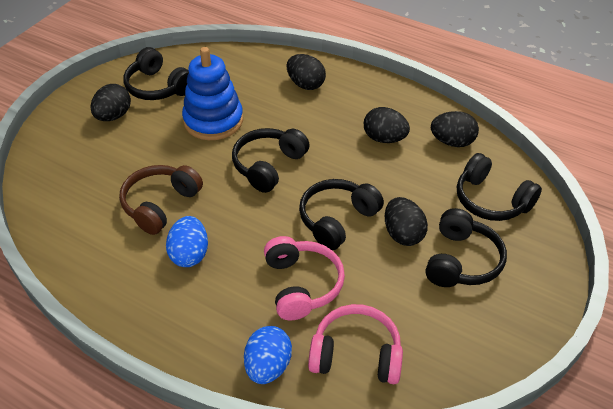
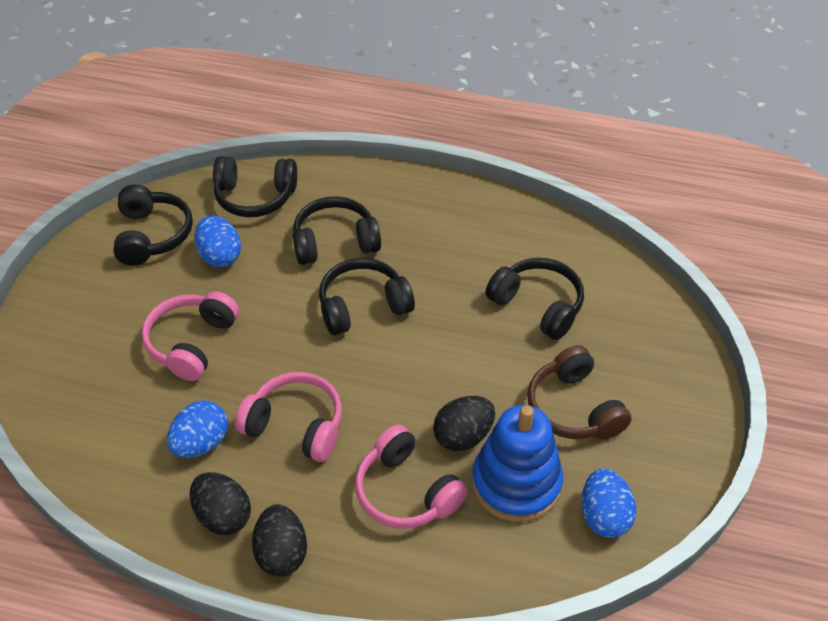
black egg: [91,84,131,121] [287,54,326,90] [364,107,410,143] [385,197,428,246] [431,111,479,147] = 5 -> [190,472,251,535] [252,504,307,576] [433,396,495,451] = 3
blue egg: [166,216,208,267] [244,326,292,384] = 2 -> [167,400,228,458] [195,216,241,267] [582,468,636,538] = 3
pink headphones: [264,236,345,321] [308,304,403,384] = 2 -> [141,291,239,381] [235,372,342,462] [355,424,468,529] = 3

